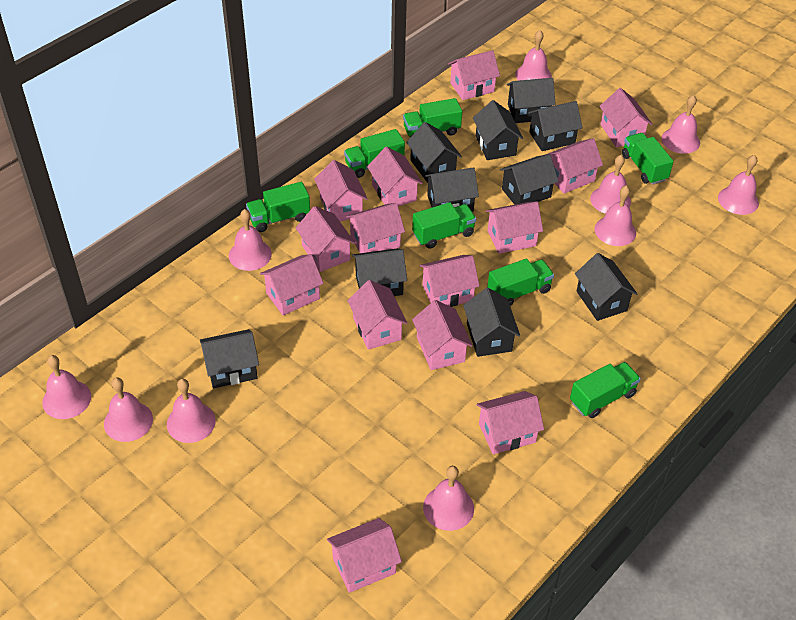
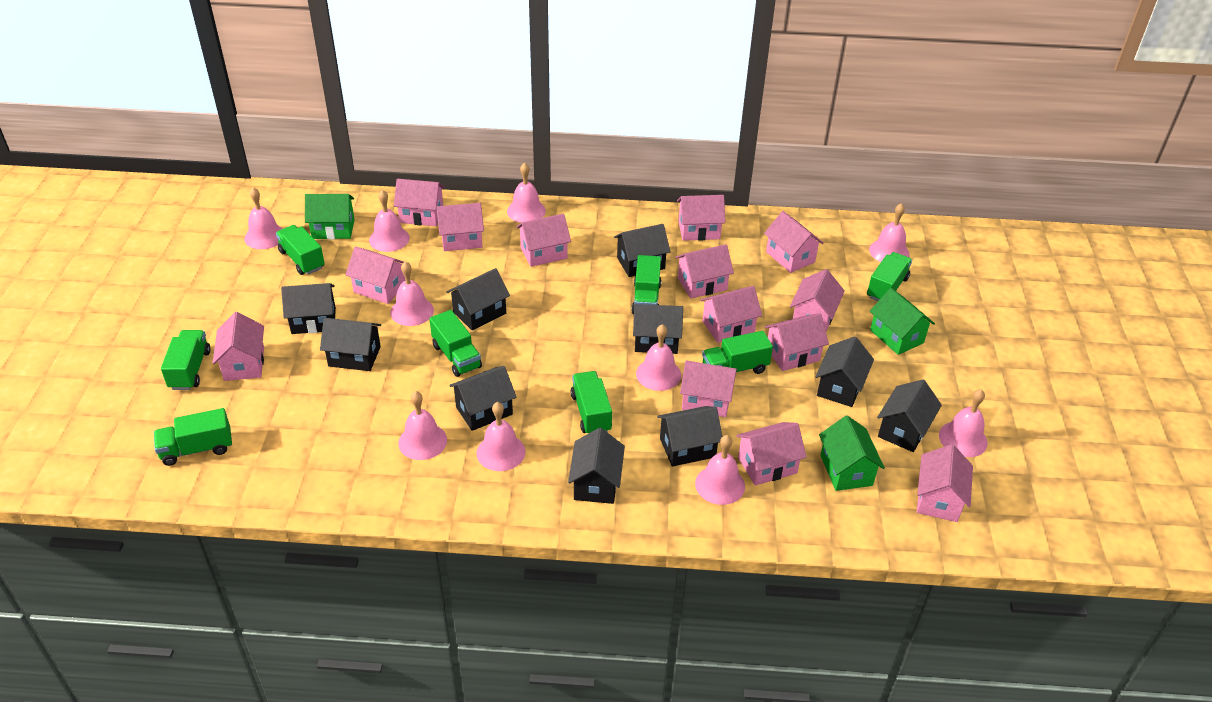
green house: none = 0 -> [305,194,355,239] [819,416,885,491] [870,288,935,355] = 3
green truck: [246,182,310,232] [344,129,405,178] [403,98,462,137] [412,202,476,249] [487,259,554,306] [570,362,641,418] [622,133,674,185] = 7 -> [154,408,232,466] [161,330,210,390] [276,225,325,275] [429,310,482,377] [570,371,612,433] [631,255,662,314] [702,331,773,374] [867,252,912,301] = 8

